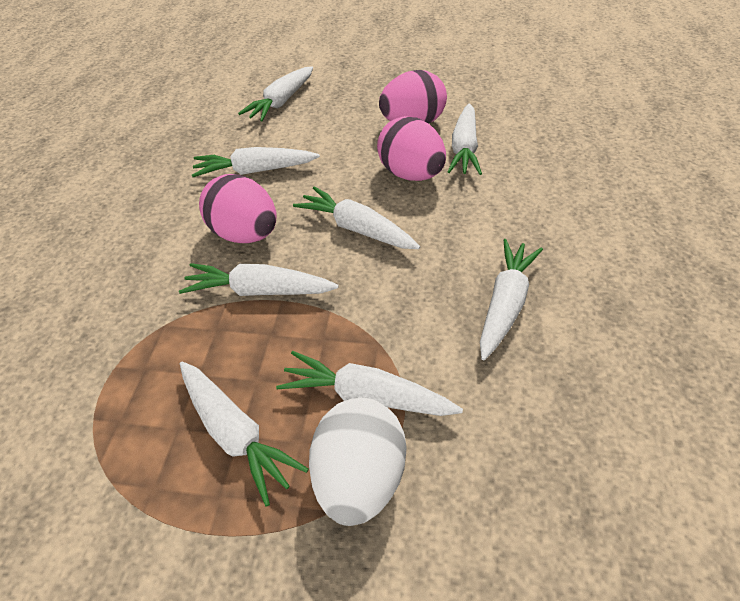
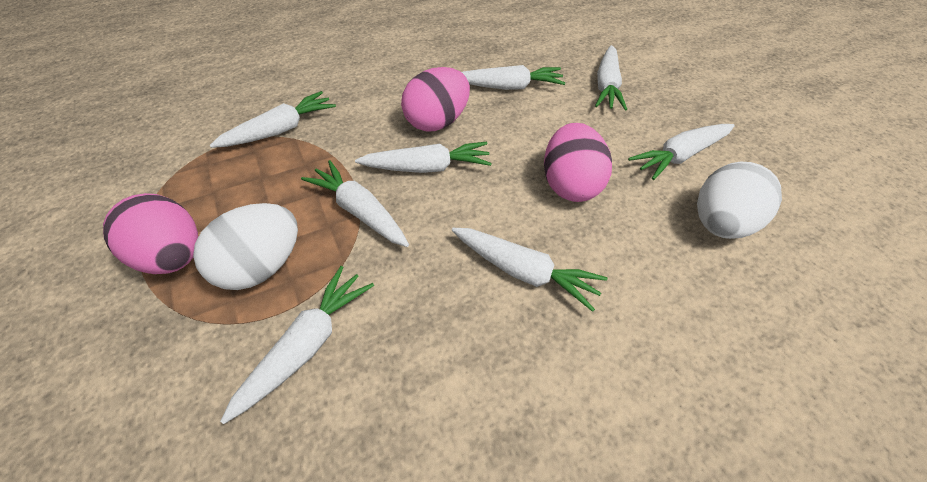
white egg: [309,398,406,526] = 1 -> [193,203,298,290] [697,162,782,239] = 2

